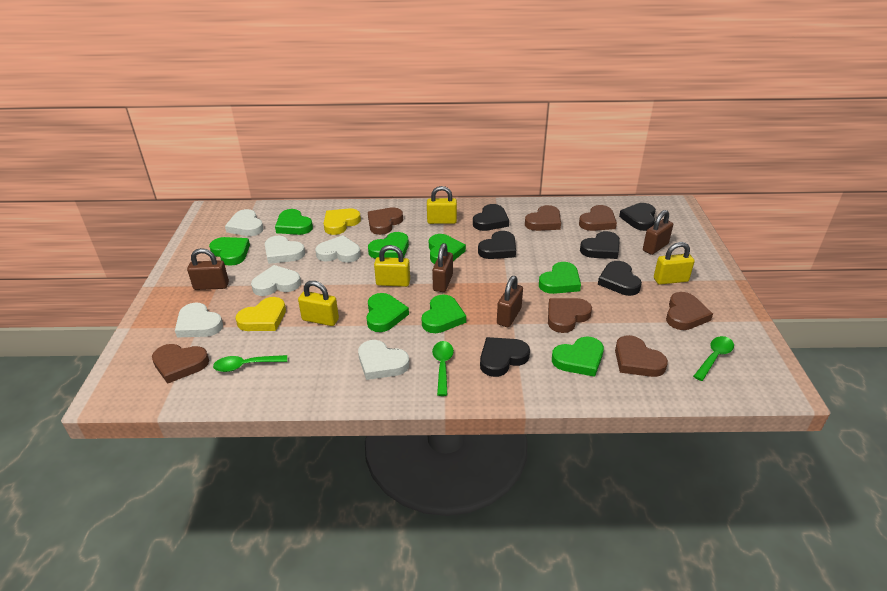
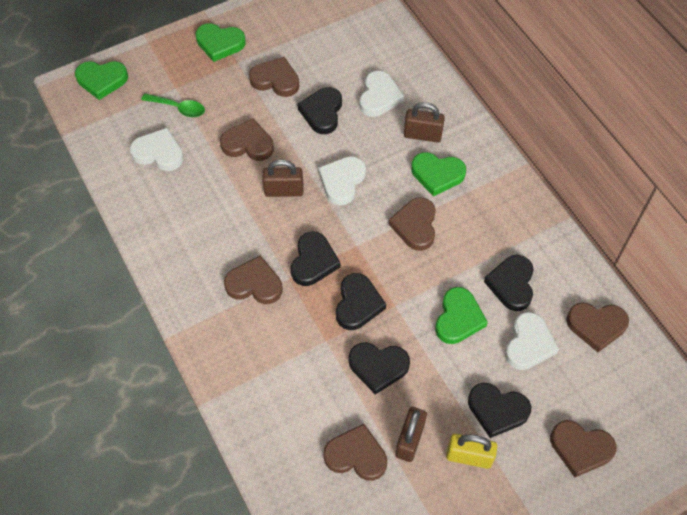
brown padlock: [187,248,229,290] [432,243,453,292] [497,276,523,327] [643,210,673,255] = 4 -> [262,160,304,197] [395,407,427,462] [404,102,445,143] = 3
green heart: [209,237,250,266] [275,209,313,235] [366,293,409,332] [368,232,409,259] [422,294,466,333] [429,234,466,264] [539,262,581,294] [552,337,604,377] = 8 -> [75,61,128,100] [195,23,246,62] [411,152,466,196] [435,287,488,344] = 4
green spoon: [213,355,287,372] [432,341,454,396] [693,336,734,381] = 3 -> [141,93,205,117] = 1
white heart: [175,303,223,337] [225,209,264,236] [251,265,301,296] [265,236,305,264] [315,235,361,263] [358,340,409,380] = 6 -> [130,128,184,171] [318,156,366,205] [360,71,404,117] [505,312,559,370] = 4
yellow heart: [235,297,286,331] [324,208,361,235] = 2 -> none = 0
yellow padlock: [298,281,339,326] [374,245,410,287] [427,186,457,224] [654,242,695,285] = 4 -> [446,434,497,469] = 1

